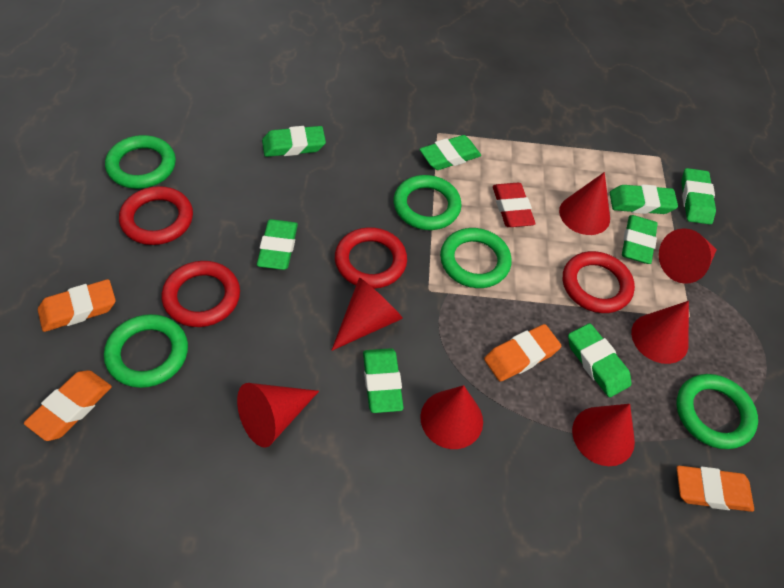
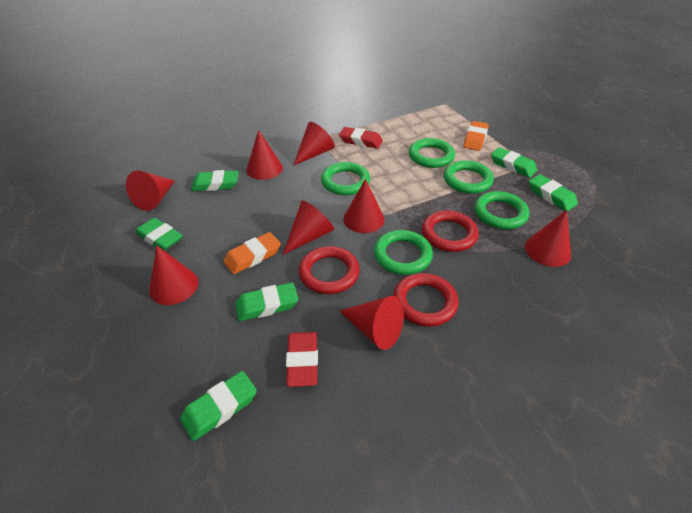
green eraser: [257,219,298,270] [262,126,326,157] [363,348,404,413] [419,135,481,170] [568,323,631,397] [610,185,678,214] [622,215,658,264] [681,168,716,224] = 8 -> [135,218,183,251] [180,371,257,441] [191,170,238,191] [235,283,298,321] [491,147,537,178] [529,174,578,211] = 6
orange eraser: [24,370,112,441] [38,279,116,332] [484,324,562,382] [677,466,754,512] = 4 -> [223,232,281,274] [463,121,489,151] = 2
red cone: [237,383,319,448] [331,278,403,351] [420,385,483,449] [559,172,610,235] [572,404,635,466] [631,301,689,364] [659,228,717,284] = 7 -> [126,171,175,211] [149,245,198,305] [246,130,283,180] [283,201,334,255] [293,122,335,166] [339,296,404,350] [343,179,385,233] [525,210,571,267] = 8
red eraser: [493,183,535,227] = 1 -> [286,332,318,387] [339,127,383,149] = 2
red ring: [119,186,193,245] [161,261,240,327] [335,227,407,289] [563,251,635,313] = 4 -> [299,246,360,294] [393,273,458,327] [422,210,479,252] = 3

